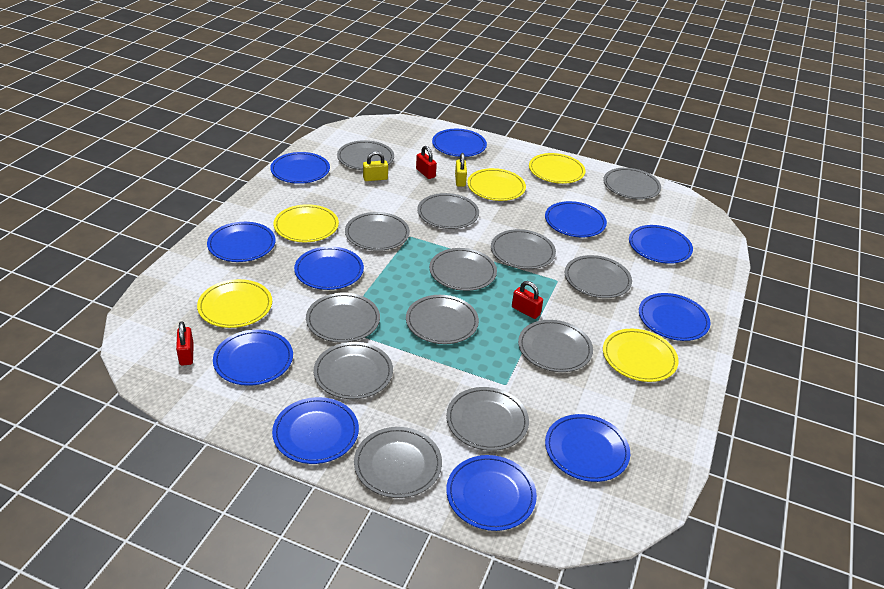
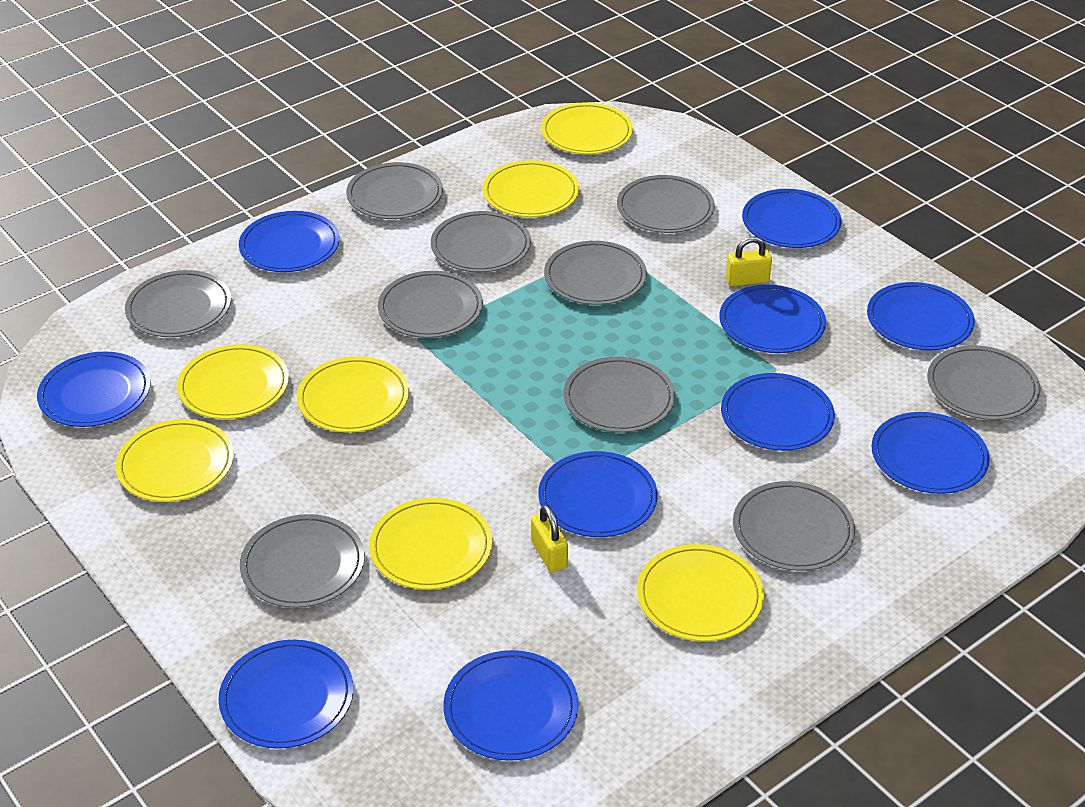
blue plate: [207,222,276,262] [213,329,293,386] [270,152,330,184] [272,397,359,464] [294,246,364,290] [432,129,487,157] [446,455,537,531] [545,201,607,237] [545,414,630,482] [629,225,693,264] [639,293,710,341] = 11 -> [37,352,151,427] [218,640,354,749] [239,211,340,272] [443,650,578,761] [538,451,658,537] [719,285,826,353] [721,373,835,451] [742,189,841,248] [867,282,975,350] [871,412,990,494] = 10
grey plate: [306,293,380,343] [314,342,393,399] [337,140,394,170] [345,212,410,251] [354,427,442,498] [406,295,479,344] [417,193,479,229] [429,248,497,291] [446,387,529,451] [491,229,556,269] [518,320,593,372] [565,255,632,298] [603,168,661,200] = 13 -> [125,270,231,337] [240,514,365,608] [346,162,443,219] [378,271,483,338] [431,211,531,272] [544,241,647,305] [564,357,675,433] [617,175,715,233] [733,481,855,571] [927,345,1041,420] = 10
red padlock: [176,321,194,366] [416,146,437,179] [512,281,543,319] = 3 -> none = 0
yellow plate: [197,279,272,328] [274,204,339,242] [467,168,526,201] [529,153,586,184] [603,329,679,382] = 5 -> [115,419,234,502] [177,344,289,419] [297,356,409,433] [369,498,492,590] [483,160,579,217] [541,103,633,154] [637,544,764,641] = 7

